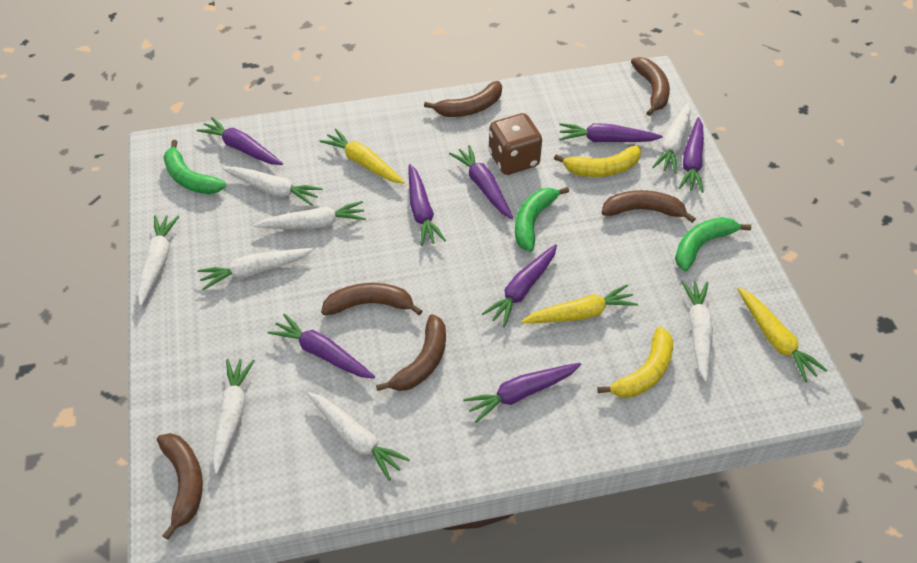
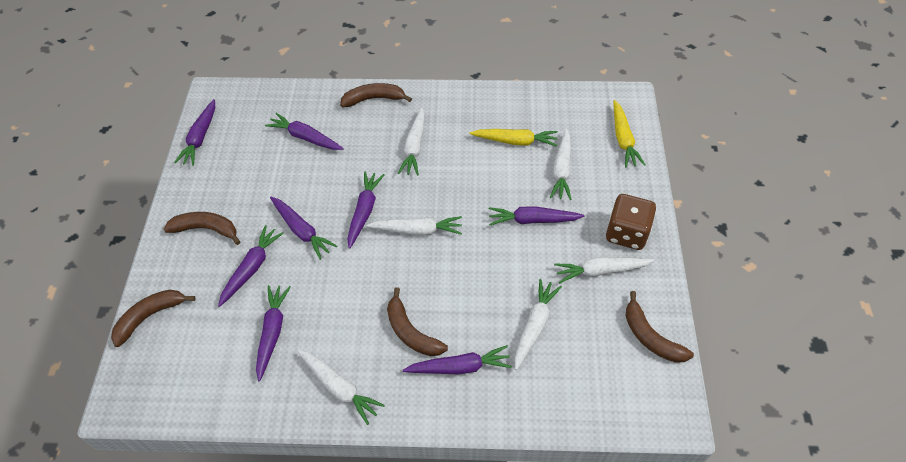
brown banana: [157,433,203,540] [321,283,422,315] [376,314,446,391] [424,81,502,117] [602,190,696,223] [631,57,670,116] = 6 -> [111,290,196,347] [164,212,240,245] [340,83,412,107] [387,287,448,356] [626,291,694,363] = 5
green banana: [163,140,226,194] [515,187,569,252] [675,217,751,271] = 3 -> none = 0
white carrot: [138,215,179,306] [198,248,313,290] [212,359,255,474] [223,167,323,206] [254,201,366,229] [307,392,410,481] [653,103,691,174] [681,281,713,382] = 8 -> [297,350,385,425] [366,216,462,235] [398,108,425,176] [515,279,562,370] [550,129,572,200] [554,257,654,283] = 6
yellow banana: [554,146,641,177] [597,327,673,398] = 2 -> none = 0
yellow carrot: [320,128,405,184] [521,284,638,323] [737,287,827,382] = 3 -> [470,129,558,147] [614,100,646,167] = 2

